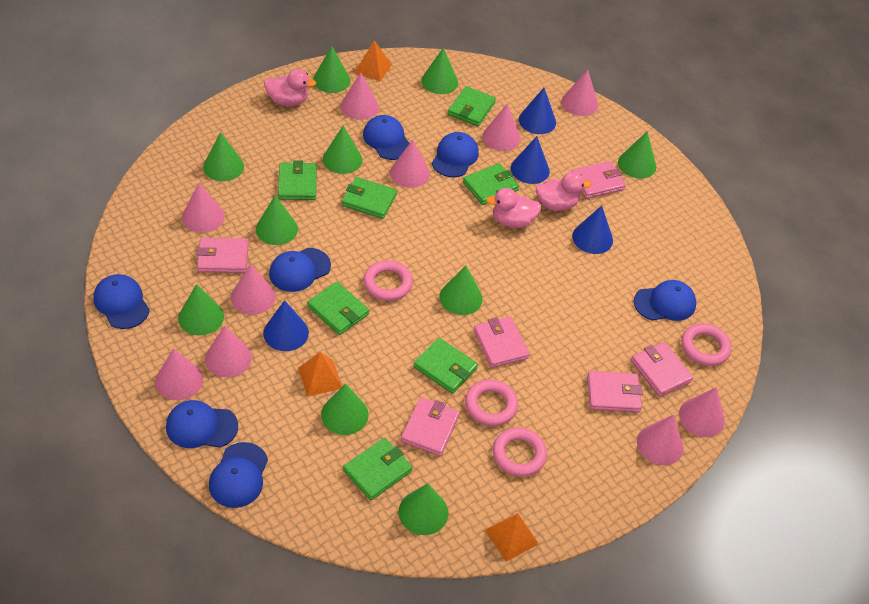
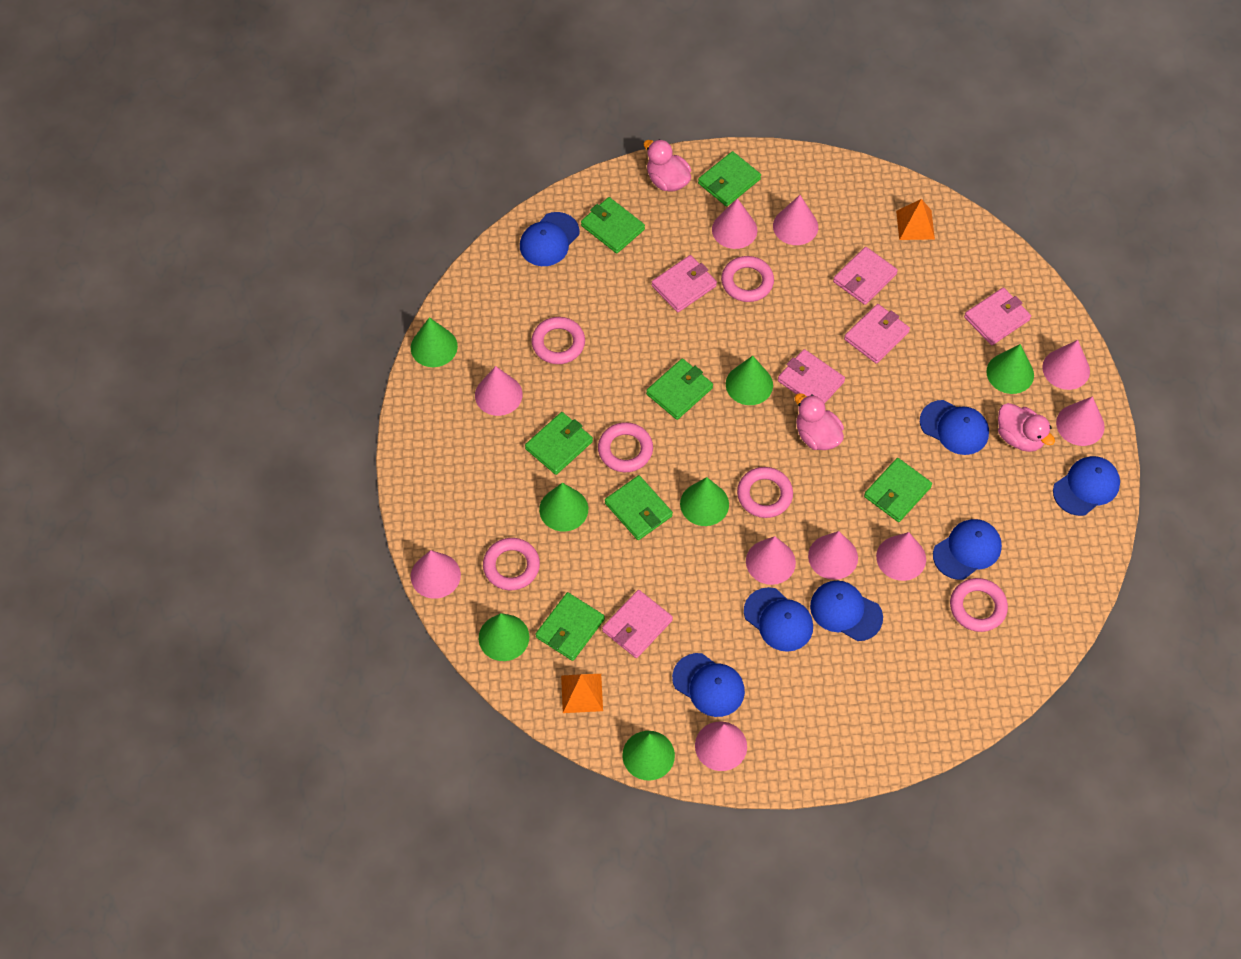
blue cone: [263,300,309,351] [511,136,550,184] [519,88,556,134] [572,205,613,254] = 4 -> none = 0
green cone: [178,284,224,336] [203,132,244,181] [256,195,298,245] [313,46,350,93] [321,383,369,435] [323,126,363,174] [399,483,448,535] [421,48,458,94] [439,265,483,315] [618,132,656,179] = 10 -> [411,317,458,367] [479,613,529,661] [539,483,588,532] [622,731,675,781] [680,477,729,526] [726,356,773,405] [986,344,1034,394] = 7
orange pyramid: [298,352,342,397] [354,40,392,81] [485,513,539,562] = 3 -> [561,674,603,713] [896,199,935,240] = 2
pink ring: [363,260,413,301] [465,379,518,426] [493,427,547,477] [681,323,732,366] = 4 -> [483,538,540,590] [532,317,585,364] [598,422,653,472] [721,256,774,302] [737,467,793,518] [950,578,1008,632] = 6

